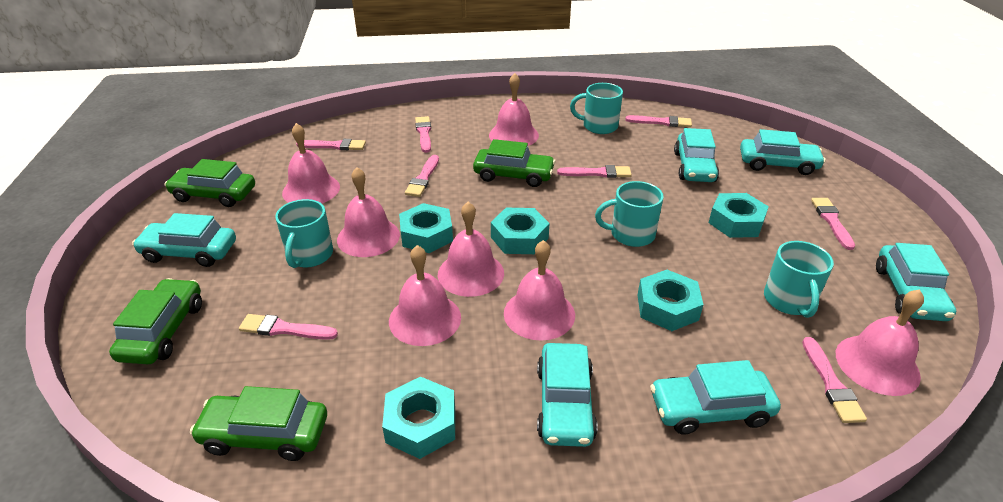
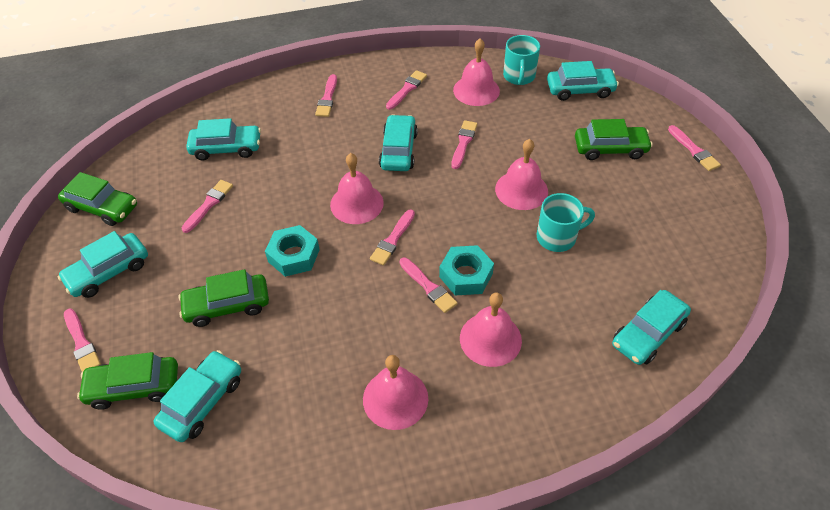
pink bell: [282,123,340,203] [337,167,400,257] [389,245,461,346] [438,202,504,297] [489,73,539,146] [504,240,575,341] [836,289,924,396] = 7 -> [330,153,384,224] [363,355,428,430] [453,38,500,106] [460,292,522,367] [495,139,548,210] = 5
turquoise mug: [275,199,333,268] [570,83,623,134] [595,181,664,247] [764,241,834,318] = 4 -> [503,35,540,85] [537,193,595,252] = 2
turquoise nut: [382,376,455,459] [399,203,453,253] [491,208,549,254] [638,270,704,331] [709,193,769,238] = 5 -> [265,225,320,277] [439,245,494,295] = 2

